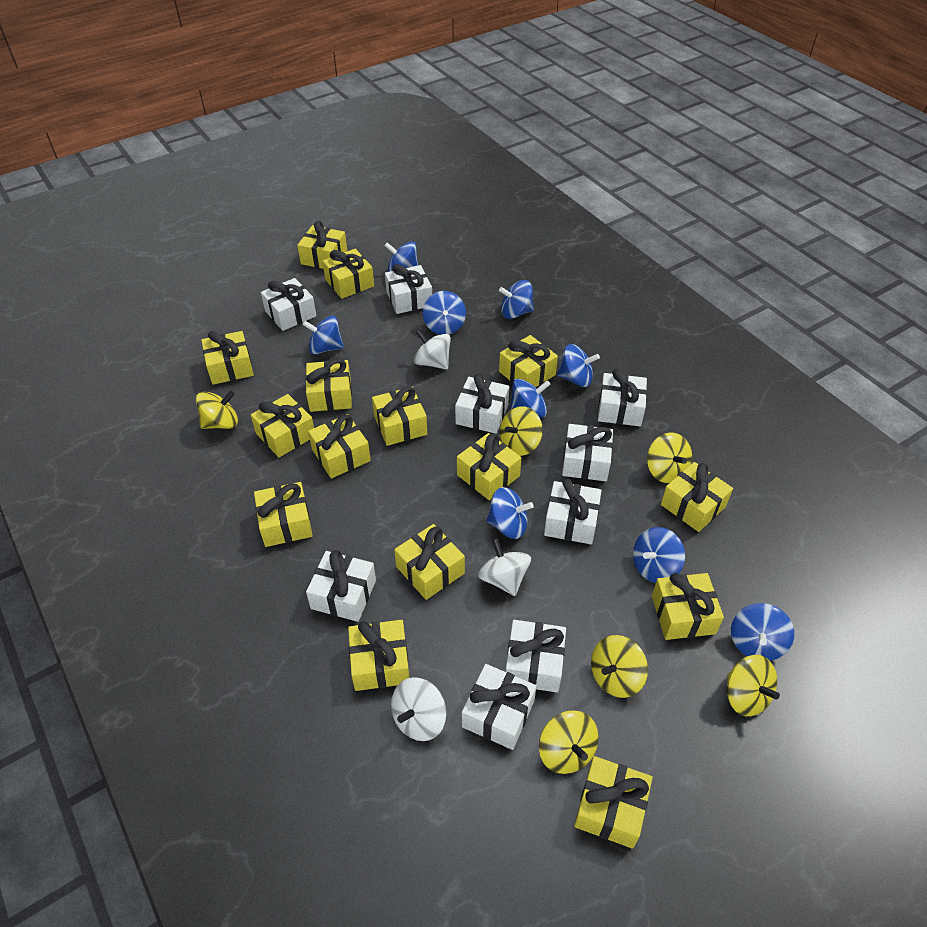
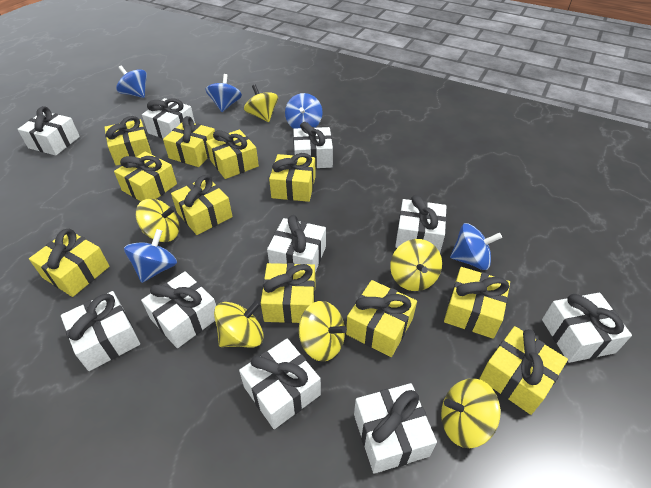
blue spinning top: [302,316,344,355] [384,241,418,272] [423,291,466,335] [486,487,534,539] [499,280,534,319] [510,379,551,418] [557,344,600,387] [633,527,685,583] [731,603,794,661] = 9 -> [116,65,147,98] [124,229,177,283] [206,74,242,112] [285,93,322,129] [450,223,502,270] = 5
white gift: [261,278,316,331] [306,550,376,622] [385,264,432,314] [455,374,509,434] [462,664,537,750] [506,620,566,693] [544,479,602,544] [562,424,613,481] [598,369,647,426] = 9 -> [18,106,80,156] [61,291,140,371] [141,271,216,348] [142,98,195,138] [239,339,321,429] [267,215,326,272] [293,122,333,169] [354,383,437,474] [395,195,447,252] [542,293,632,363] = 10
white spinning top: [391,677,446,741] [414,329,451,369] [478,538,531,596] = 3 -> none = 0
yellow gift: [201,331,254,385] [251,394,314,457] [254,482,313,547] [297,221,347,269] [305,358,352,412] [308,414,371,479] [322,249,374,299] [348,620,409,691] [372,386,427,446] [394,524,465,600] [457,433,522,500] [499,335,558,387] [574,756,653,849] [652,573,724,640] [661,462,733,532] = 15 -> [29,229,109,297] [104,116,152,166] [114,151,177,201] [163,116,215,167] [171,175,233,235] [206,129,259,179] [261,263,316,323] [269,153,316,202] [346,280,417,357] [444,267,510,339] [480,326,568,415] = 11

